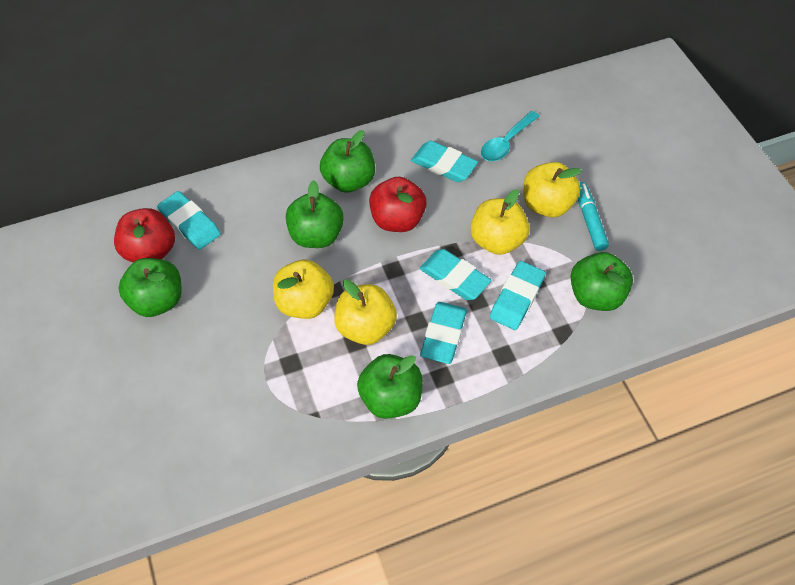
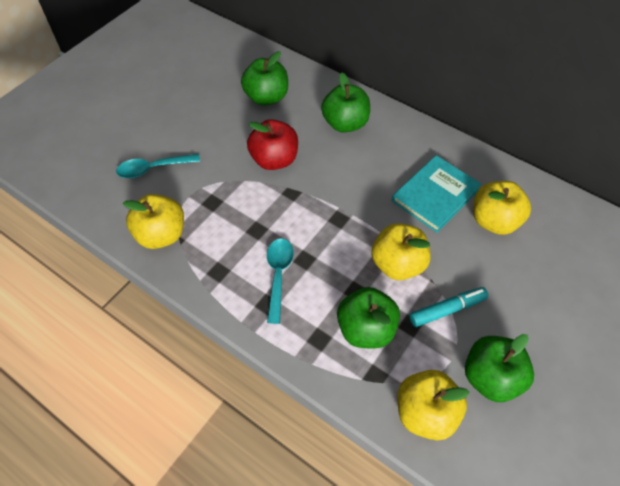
green apple: [118,258,182,317] [286,180,344,248] [320,130,375,193] [357,354,423,419] [571,252,633,311] = 5 -> [241,51,288,106] [321,73,370,133] [337,287,400,348] [465,334,534,402] = 4
red apple: [114,208,175,262] [369,177,427,232] = 2 -> [247,119,298,170] = 1
turquoise book: none = 0 -> [392,155,481,233] = 1
turquoise eraser: [157,191,221,250] [411,141,478,182] [420,249,491,300] [420,302,467,364] [490,261,546,330] = 5 -> none = 0
turquoise spoon: [481,111,540,161] = 1 -> [116,154,200,178] [267,238,294,324] = 2

